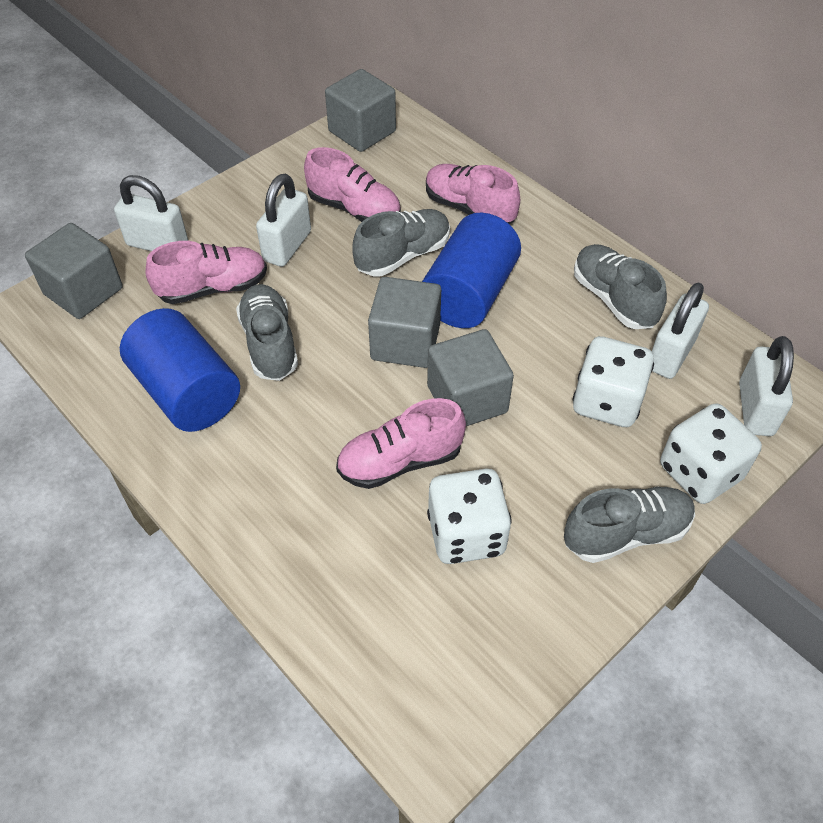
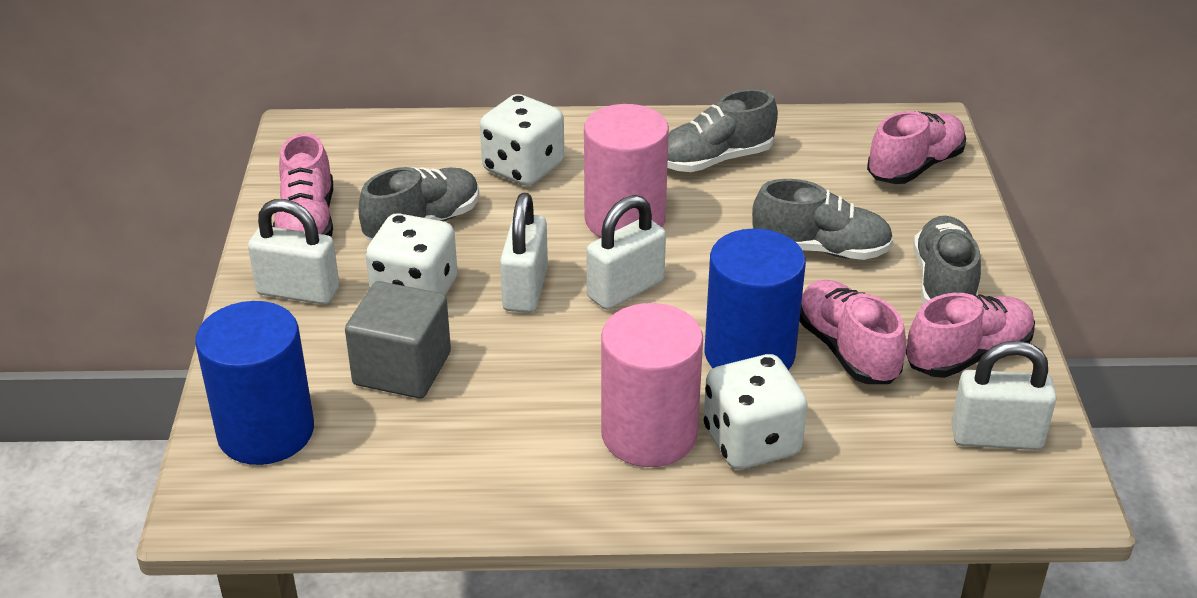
grey cube: [25,223,123,319] [325,69,396,152] [368,277,441,368] [427,329,514,426] = 4 -> [345,281,451,399] = 1
pink cylinder: none = 0 -> [584,104,669,237] [601,303,703,467] = 2

